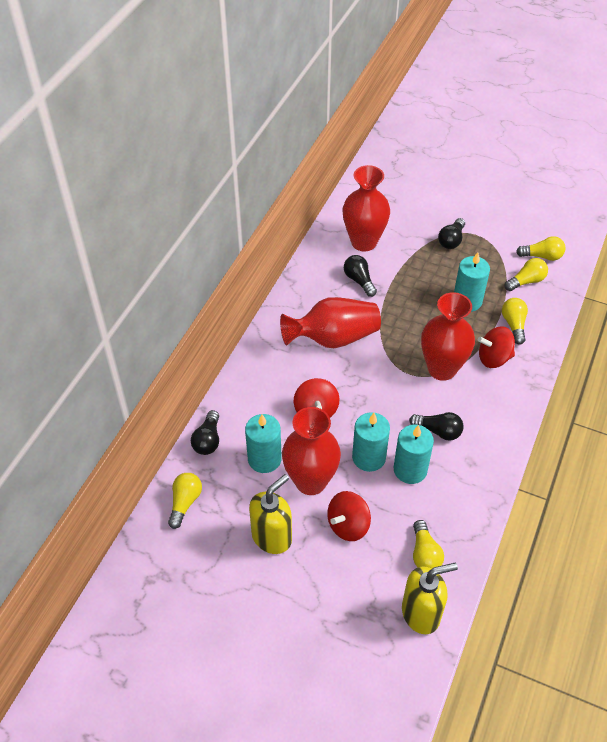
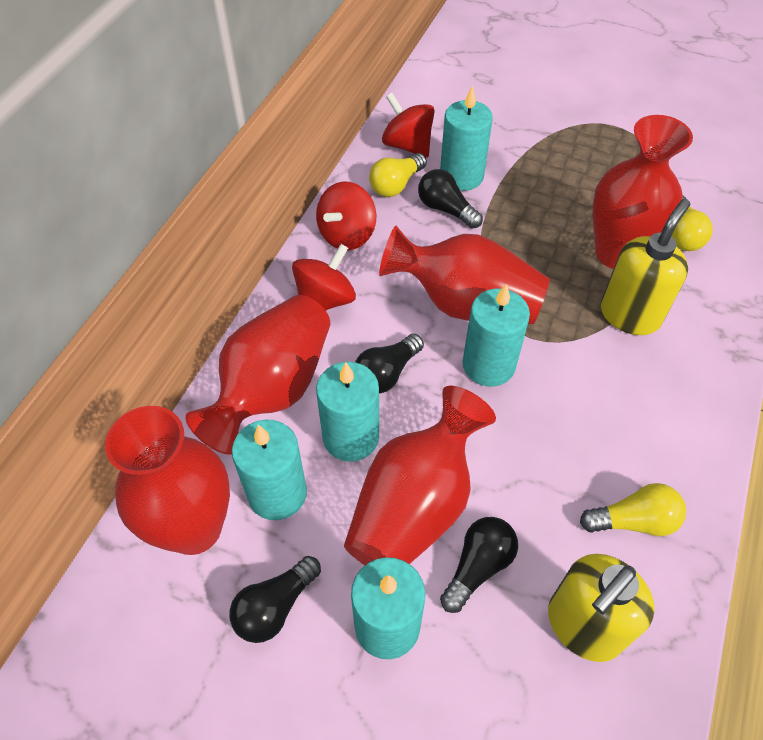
red vase: [280,297,381,348] [282,407,341,495] [343,165,390,251] [421,292,475,381] = 4 -> [105,406,230,555] [185,295,330,455] [344,386,496,565] [379,226,550,324] [593,115,693,269] = 5
turquoise candle: [245,414,282,473] [352,412,390,472] [394,425,434,484] [454,252,490,312] = 4 -> [232,420,307,520] [316,362,379,462] [351,557,425,659] [440,86,493,191] [463,284,530,387] = 5
yellow light bulb: [168,473,202,529] [413,520,444,568] [502,298,528,345] [505,258,548,291] [516,236,566,261] = 5 -> [369,153,427,197] [580,483,686,536] [672,195,713,251] = 3

